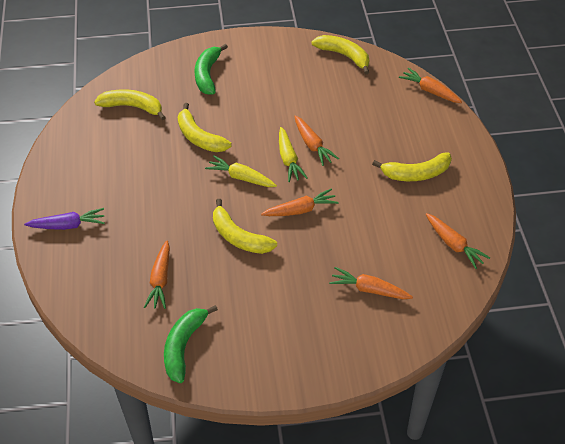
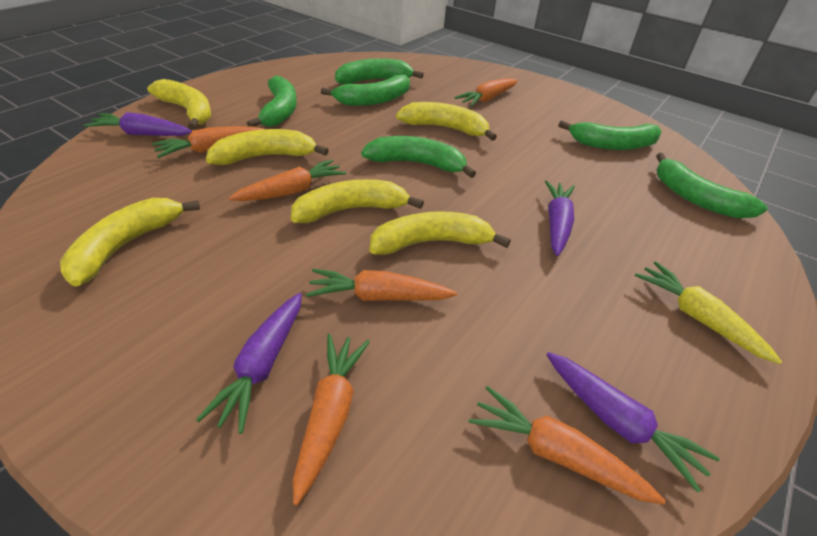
green banana: [164,305,218,383] [195,44,228,95] = 2 -> [247,76,297,127] [321,75,410,106] [335,59,424,84] [361,136,476,178] [558,120,662,150] [656,153,767,219] = 6
purple carrot: [24,208,105,230] = 1 -> [84,112,192,136] [196,293,302,434] [545,181,575,256] [546,352,720,493] = 4
yellow banana: [94,89,166,120] [178,103,231,152] [213,199,277,254] [312,35,369,75] [372,152,452,181] = 5 -> [60,198,200,287] [147,79,211,130] [206,129,329,165] [291,179,424,223] [370,211,511,255] [396,102,497,141] = 6
yellow carrot: [205,155,277,187] [279,127,308,182] = 2 -> [635,261,782,364] = 1

